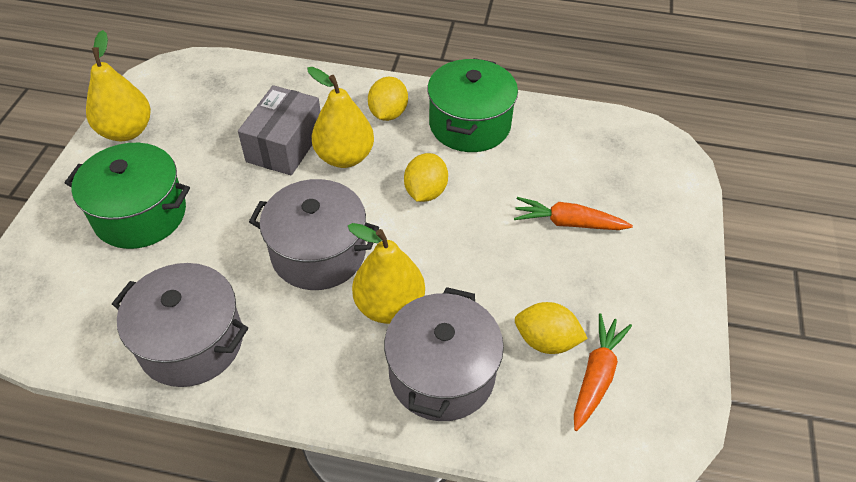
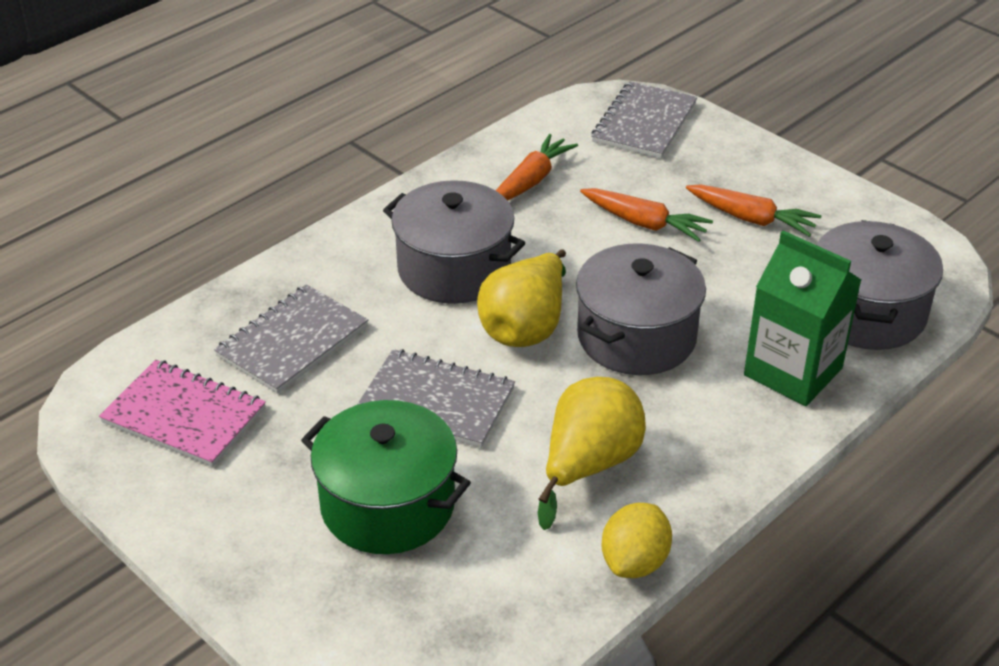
green carton: none = 0 -> [744,230,861,406] = 1
green pot: [65,143,190,249] [427,58,518,152] = 2 -> [301,400,471,554] = 1
grey box: [238,85,321,175] = 1 -> none = 0
grey notebook: none = 0 -> [214,284,368,394] [357,349,515,448] [591,81,697,158] = 3
orange carrot: [514,197,633,230] [574,313,632,431] = 2 -> [496,134,578,201] [580,188,713,242] [686,184,821,237] = 3
pink notebook: none = 0 -> [99,360,266,467] = 1
yellow lemon: [368,77,408,121] [404,153,448,202] [515,302,588,354] = 3 -> [602,503,672,578] = 1
yellow pear: [86,30,151,141] [307,67,374,168] [348,223,425,324] = 3 -> [477,249,566,347] [538,377,646,530] = 2

